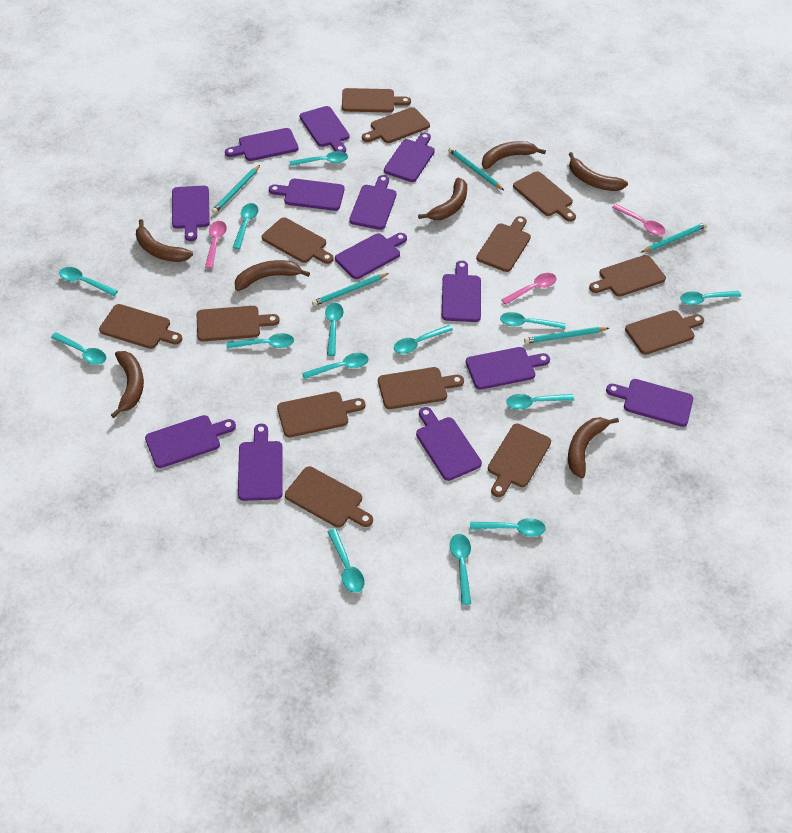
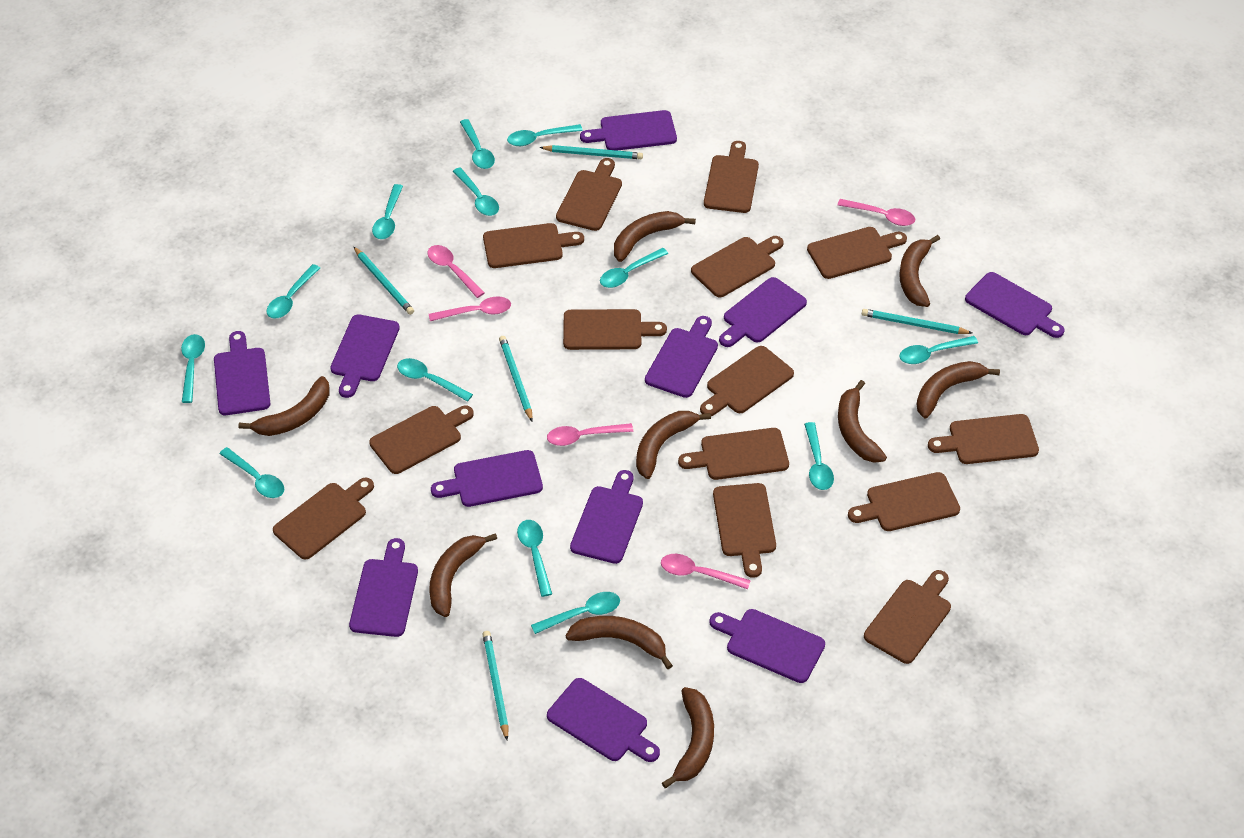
brown banana: [111,351,144,418] [136,219,193,262] [235,260,310,291] [418,177,467,220] [482,141,546,169] [568,417,619,478] [569,152,628,191] = 7 -> [238,376,329,436] [429,533,497,617] [566,616,673,669] [614,211,696,262] [636,411,711,479] [662,687,714,788] [838,380,887,463] [899,235,940,307] [916,361,1000,418] = 9
brown cutting board: [99,304,182,349] [197,306,280,342] [262,218,334,264] [277,391,365,437] [285,466,373,528] [342,88,411,113] [362,107,430,143] [378,367,464,409] [476,216,531,272] [488,423,551,497] [513,171,576,222] [589,255,666,297] [625,310,704,355] = 13 -> [273,477,374,560] [369,405,474,474] [483,223,584,268] [556,158,622,231] [563,309,667,350] [678,428,789,480] [691,236,784,297] [700,346,794,416] [704,141,759,213] [713,483,776,578] [807,227,907,279] [848,472,960,531] [864,570,951,664] [928,414,1039,464] = 14
pink spoon: [205,221,227,269] [501,273,557,305] [612,204,665,235] = 3 -> [427,245,485,298] [429,296,511,321] [547,423,633,446] [661,554,751,589] [838,199,915,226] = 5
purple cutting board: [145,415,236,468] [172,186,210,241] [225,128,298,161] [238,424,283,501] [269,179,344,211] [300,106,350,152] [335,233,407,279] [349,175,397,230] [384,132,435,182] [416,407,482,481] [442,261,481,322] [466,347,550,390] [606,379,693,427] = 13 -> [214,331,270,415] [330,314,400,398] [349,538,418,637] [431,450,543,507] [547,678,660,762] [570,470,643,564] [580,110,677,151] [645,316,718,398] [709,609,825,683] [719,277,807,347] [965,272,1064,338] = 11
turquoise spoon: [51,332,106,365] [59,267,118,296] [227,333,294,349] [232,203,258,249] [290,151,348,166] [302,353,369,379] [325,303,344,356] [327,528,364,593] [394,325,453,354] [450,534,471,605] [470,518,546,536] [500,312,566,329] [506,394,574,410] [680,291,741,305] = 14 -> [181,334,205,403] [219,447,284,498] [267,264,320,319] [372,184,403,239] [397,358,473,402] [453,167,499,216] [460,119,495,169] [507,124,583,146] [517,520,552,597] [531,592,620,634] [600,248,668,288] [804,422,834,490] [900,336,978,364] = 13

